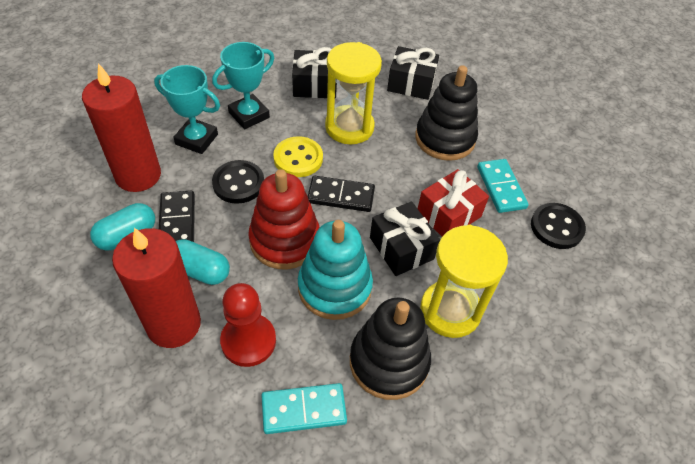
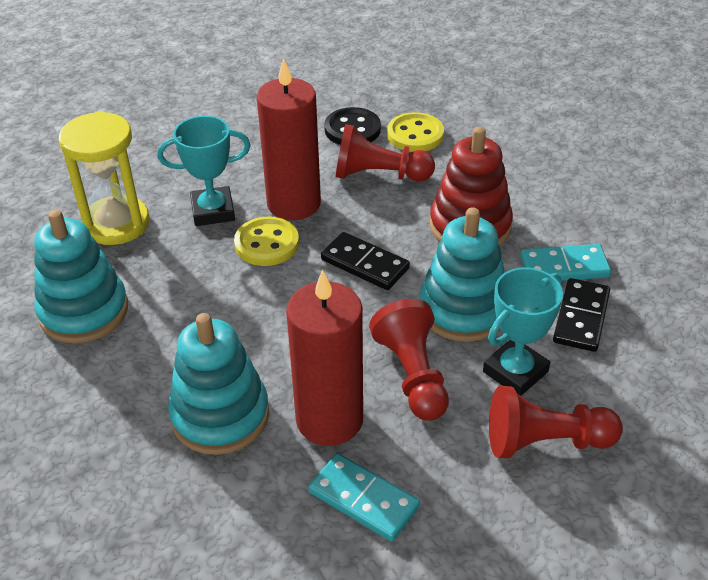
black button: [212,160,264,204] [531,203,586,249] = 2 -> [324,107,381,145] = 1
black gift: [292,47,337,98] [370,201,440,276] [387,46,439,100] = 3 -> none = 0
black stacking toy: [350,297,431,400] [415,65,478,161] = 2 -> none = 0
red gift: [418,169,489,236] = 1 -> none = 0
red pawn: [220,283,276,367] = 1 -> [336,124,435,182] [369,299,449,421] [489,386,623,458] = 3
turquoise capsule: [90,203,155,250] [176,239,230,285] = 2 -> none = 0
turquoise stacking toy: [298,220,373,320] = 1 -> [34,210,128,343] [168,313,269,455] [420,207,504,342] = 3
yellow button: [273,136,323,177] = 1 -> [234,217,299,266] [387,112,444,152] = 2
yellow hourglass: [325,42,382,144] [420,225,508,338] = 2 -> [59,111,149,245] = 1

